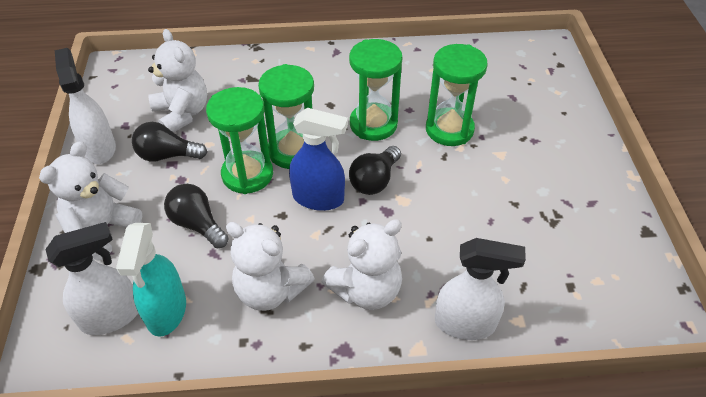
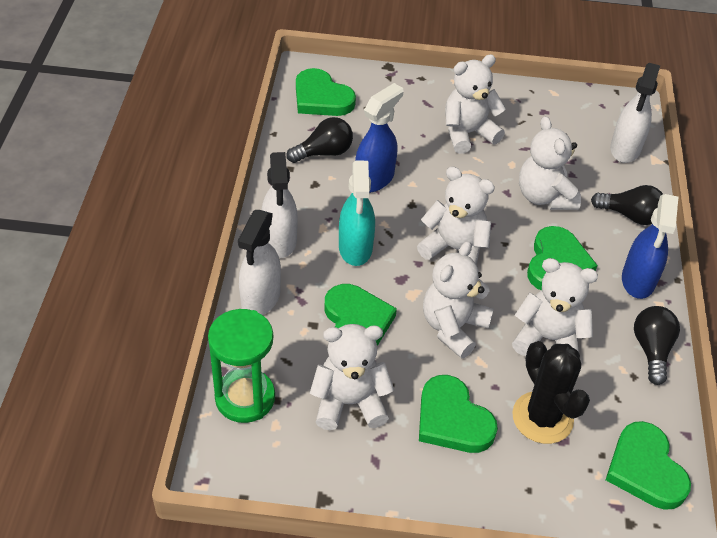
black cactus: none = 0 -> [512,341,590,444] = 1
blue spray bottle: [289,108,348,211] = 1 -> [355,83,403,193] [622,194,678,299] = 2
green heart: none = 0 -> [296,68,356,116] [325,284,397,346] [419,375,498,453] [527,226,598,290] [606,421,691,510] = 5
green hourglass: [206,87,273,194] [258,64,314,169] [349,39,403,141] [426,44,488,146] = 4 -> [208,309,275,423] = 1
white teddy bear: [39,141,142,260] [148,29,207,132] [226,222,315,311] [322,219,402,310] = 4 -> [310,324,394,430] [417,166,495,265] [423,241,494,359] [445,54,506,154] [512,258,598,356] [519,116,581,210] = 6

